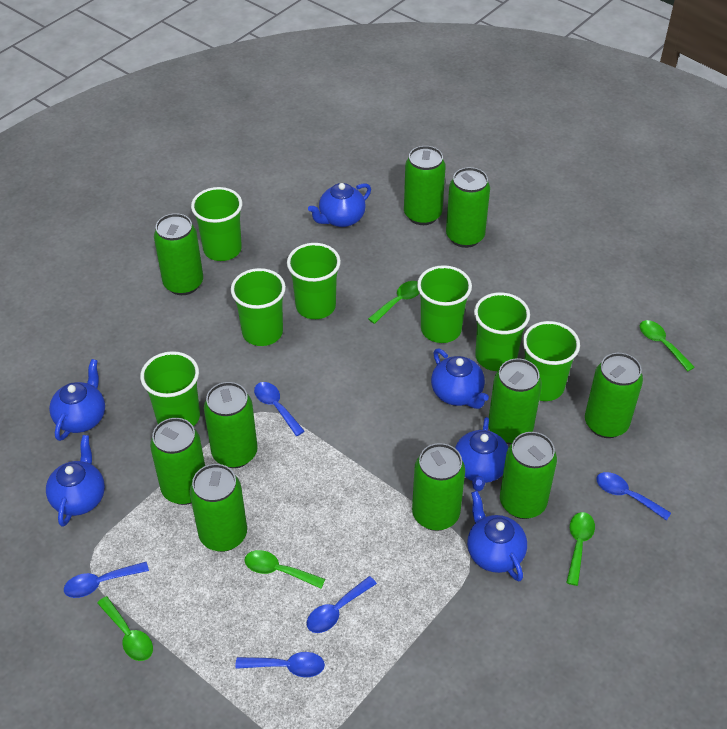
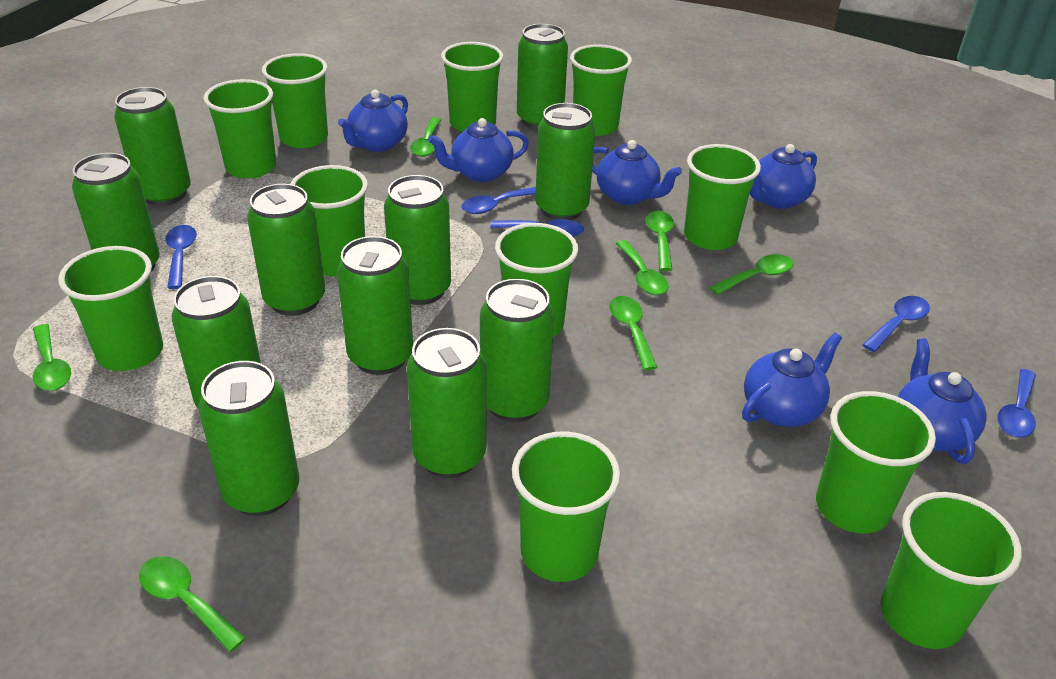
green can: [150,418,205,505] [154,213,203,295] [190,464,247,552] [204,382,258,468] [404,146,446,225] [412,443,465,531] [446,167,490,248] [488,358,542,444] [500,432,557,519] [585,353,643,438] = 10 -> [72,153,160,272] [114,87,191,206] [172,276,261,409] [198,361,299,516] [247,184,325,316] [337,236,413,375] [384,175,451,305] [407,328,487,478] [480,279,554,422] [517,24,568,129] [535,103,595,220] = 11
green cup: [140,351,200,427] [191,187,242,261] [231,268,286,346] [287,243,341,319] [417,265,472,343] [474,292,530,371] [523,321,580,401] = 7 -> [58,246,163,371] [204,79,276,178] [262,53,328,148] [290,165,368,277] [441,42,503,132] [495,223,578,337] [512,431,620,582] [570,44,632,136] [684,144,761,250] [816,391,936,533] [881,492,1022,649] = 11
green spoon: [97,596,153,661] [245,550,325,589] [368,281,419,324] [566,512,595,586] [640,320,695,372] = 5 -> [33,324,71,391] [139,556,246,652] [410,117,441,157] [609,296,658,370] [616,240,669,295] [646,211,674,271] [709,254,794,295] = 7

